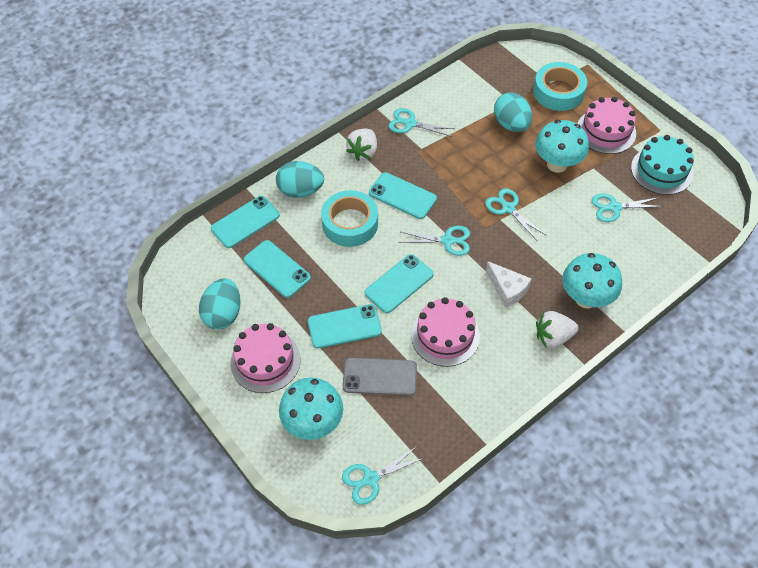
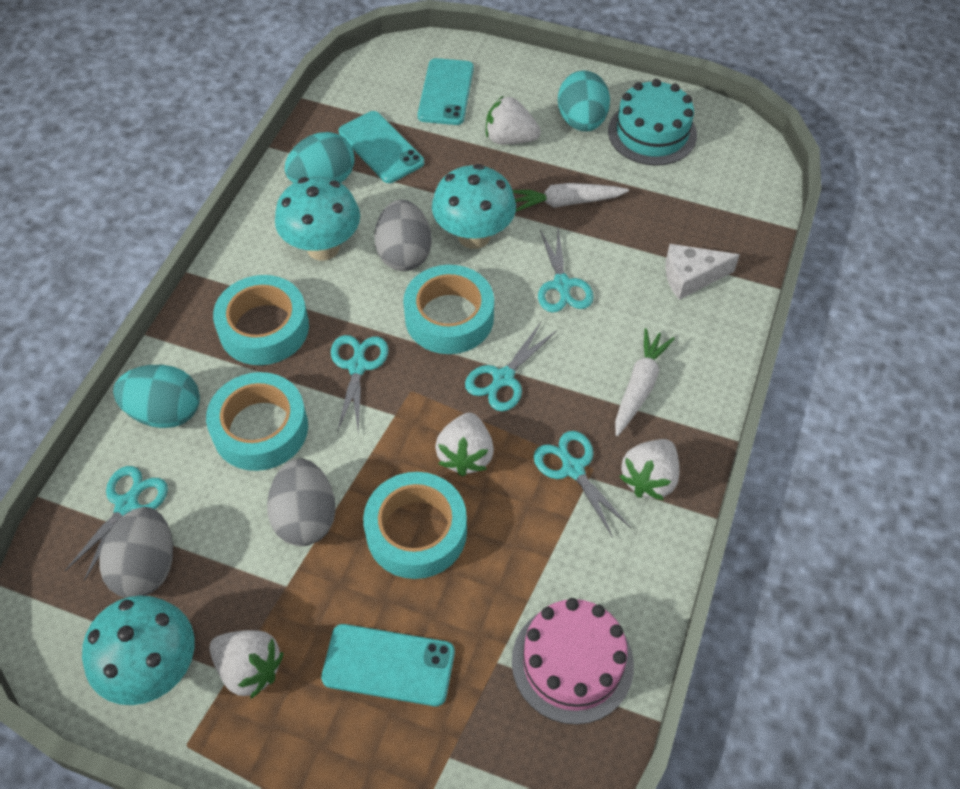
grey egg: none = 0 -> [99,507,173,598] [267,458,336,546] [374,200,432,271] = 3
grey phone: [343,358,417,396] = 1 -> none = 0
pink cake: [230,323,300,393] [411,297,480,367] [577,97,636,154] = 3 -> [512,598,634,725] = 1
turquoise phone: [211,196,280,248] [244,240,311,298] [308,304,382,348] [365,254,434,313] [369,172,437,219] = 5 -> [321,624,455,706] [339,111,424,183] [418,58,474,125] = 3
turquoise tape: [321,190,378,247] [533,62,587,111] = 2 -> [206,372,308,471] [213,275,309,365] [363,472,467,579] [403,265,494,354] = 4
white carrot: none = 0 -> [512,183,629,212] [615,328,675,436] = 2
white strawberry: [346,129,377,161] [536,311,579,348] = 2 -> [209,630,284,699] [435,413,494,477] [486,96,541,144] [619,439,680,500] = 4

